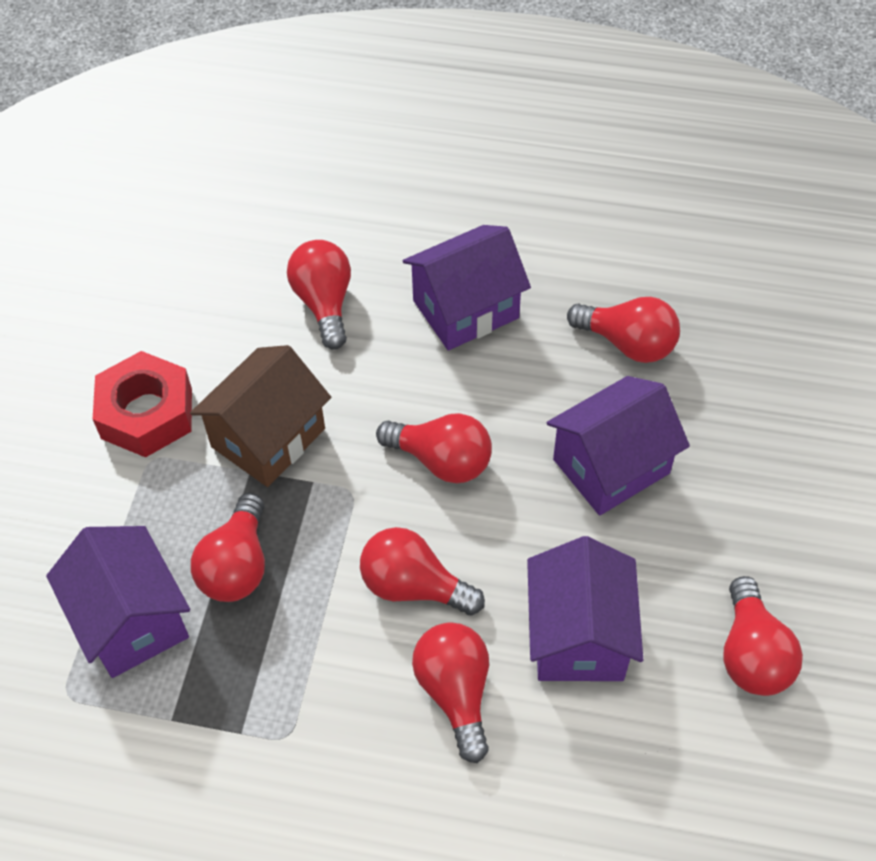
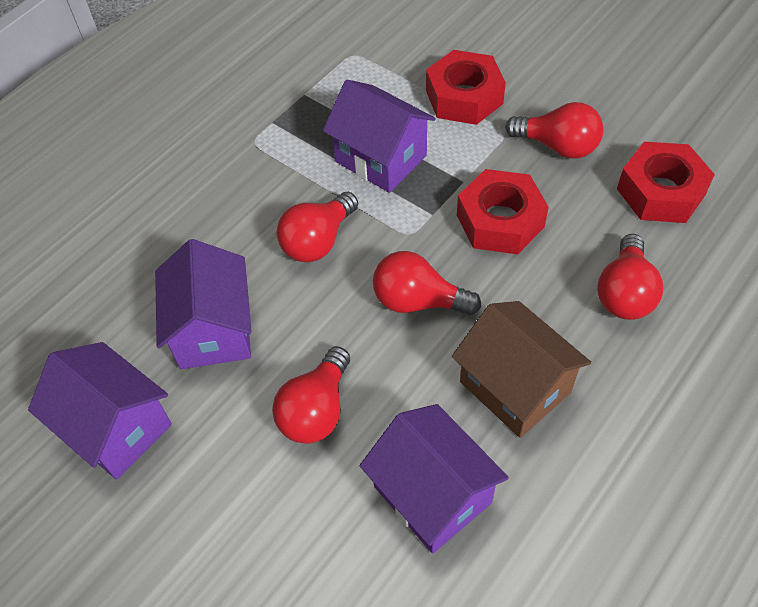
red light bulb: [191,493,265,602] [287,240,351,349] [360,527,485,615] [376,413,492,483] [412,622,489,763] [567,297,680,363] [723,576,803,696] = 7 -> [272,346,350,444] [277,192,358,262] [373,251,481,315] [505,102,604,158] [598,234,663,320] = 5
red nut: [93,351,192,457] = 1 -> [426,50,506,125] [457,169,549,254] [617,142,715,223] = 3

